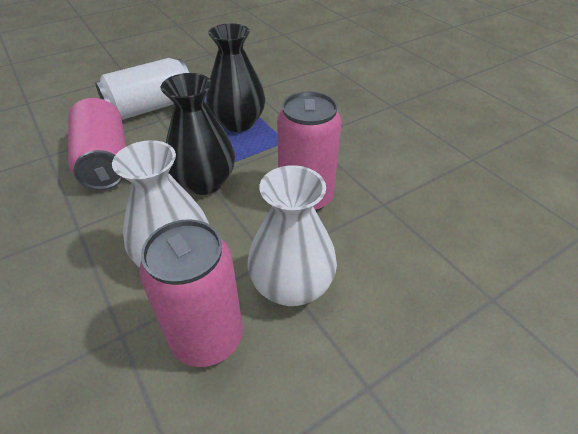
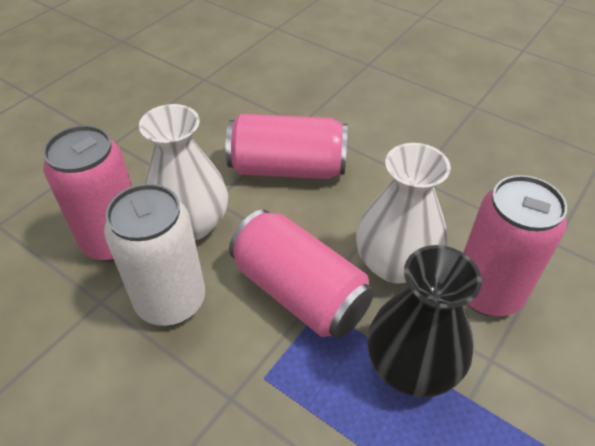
black vase: [160,73,235,195] [206,23,266,132] = 2 -> [367,245,482,398] = 1
pink can: [68,98,126,190] [139,219,243,367] [277,91,341,212] = 3 -> [43,125,132,261] [226,114,347,179] [229,210,374,339] [463,175,567,316] = 4

